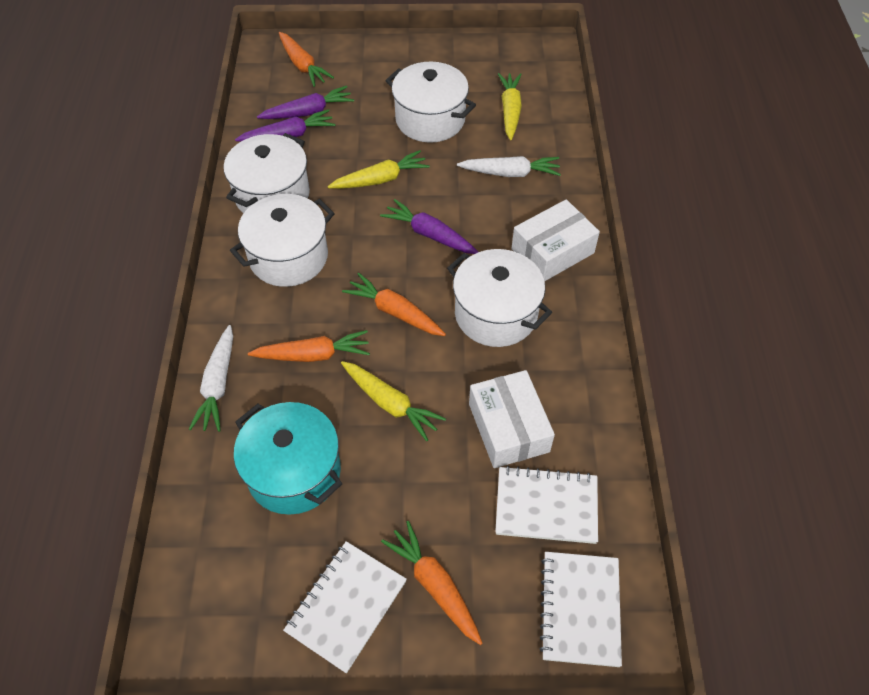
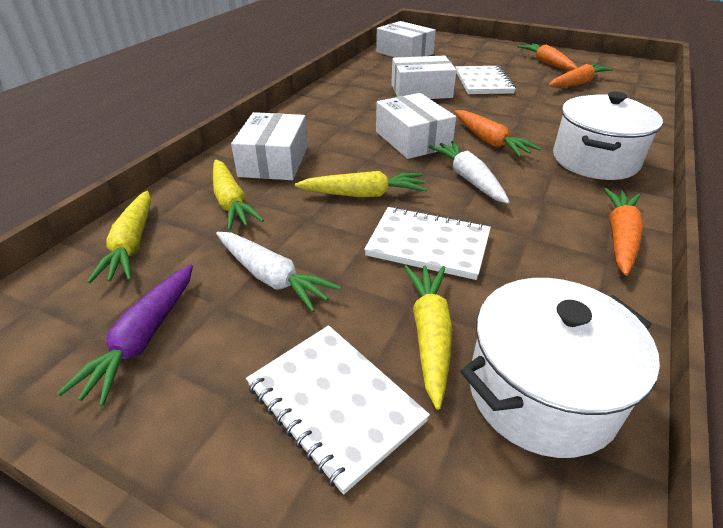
purple carrot: [235,109,335,142] [257,86,354,119] [380,199,478,254] = 3 -> [57,264,193,406] = 1
turquoise pot: [234,402,342,515] = 1 -> none = 0
white box: [469,370,555,468] [511,199,600,281] = 2 -> [231,112,308,180] [376,21,436,58] [376,93,456,159] [391,56,457,99] = 4
white pot: [224,133,310,213] [230,194,335,287] [386,62,476,143] [447,249,552,347] = 4 -> [460,278,660,458] [553,91,663,180] = 2
yellow carrot: [328,150,430,189] [341,361,446,441] [498,73,522,140] = 3 -> [87,191,151,283] [213,160,264,230] [295,171,427,197] [404,265,453,410] = 4

